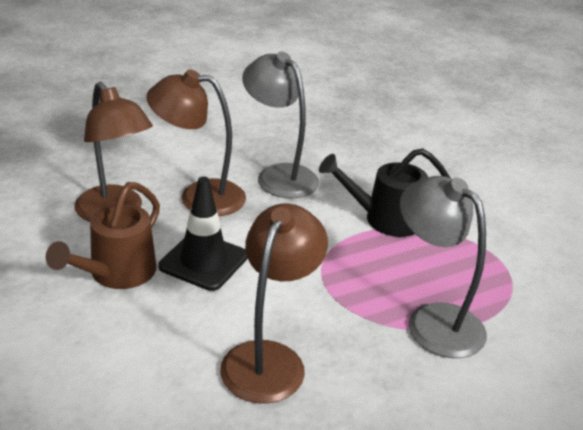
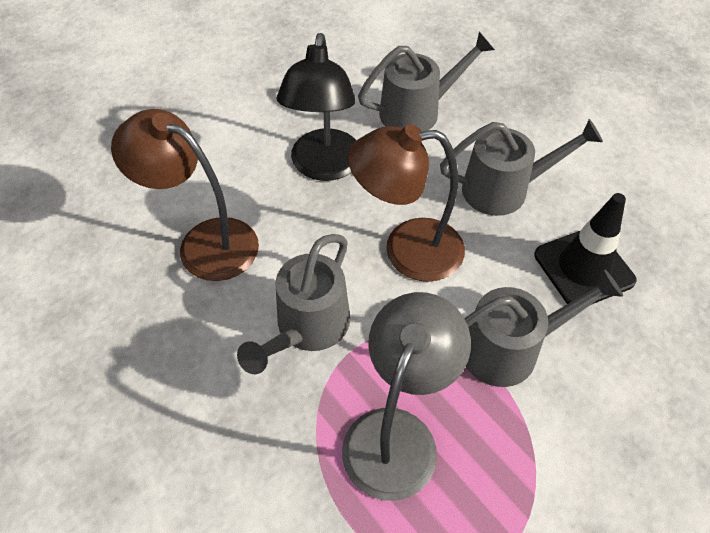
black lamp: none = 0 -> [277,33,356,181] = 1
black watering can: [319,148,451,237] = 1 -> none = 0
brown lamp: [74,82,153,222] [146,69,246,216] [220,203,328,403] = 3 -> [111,109,259,281] [348,124,465,282] = 2
brown watering can: [46,182,160,289] = 1 -> none = 0
grey lamp: [242,52,319,198] [400,176,487,358] = 2 -> [342,292,471,501] = 1
grey watering can: none = 0 -> [237,234,350,374] [358,32,495,132] [440,119,603,216] [464,270,623,387] = 4

